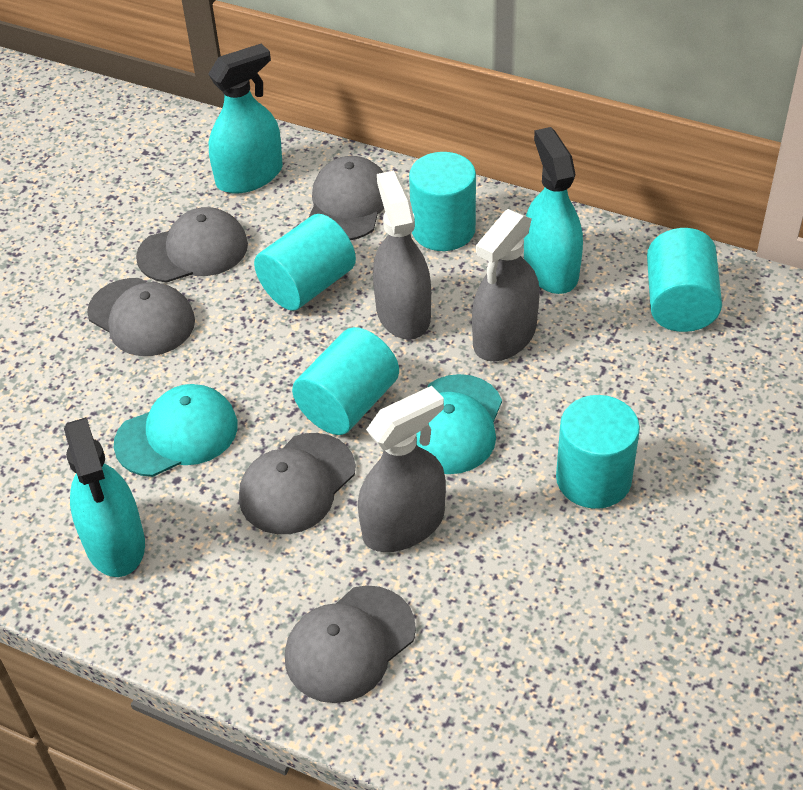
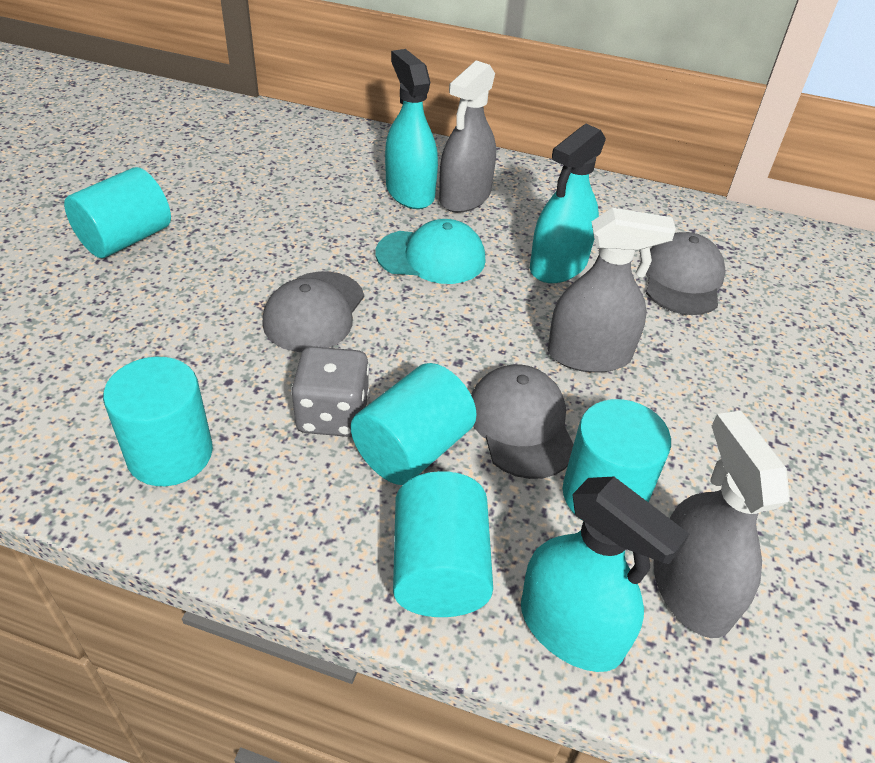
grey cap: [87,278,195,356] [136,207,248,283] [239,433,355,534] [285,585,416,703] [308,156,384,240] = 5 -> [262,271,364,352] [471,364,574,479] [646,232,726,315] = 3
grey dice: none = 0 -> [291,346,369,437] = 1
turquoise cap: [114,384,238,477] [416,374,502,474] = 2 -> [376,219,486,284] = 1

